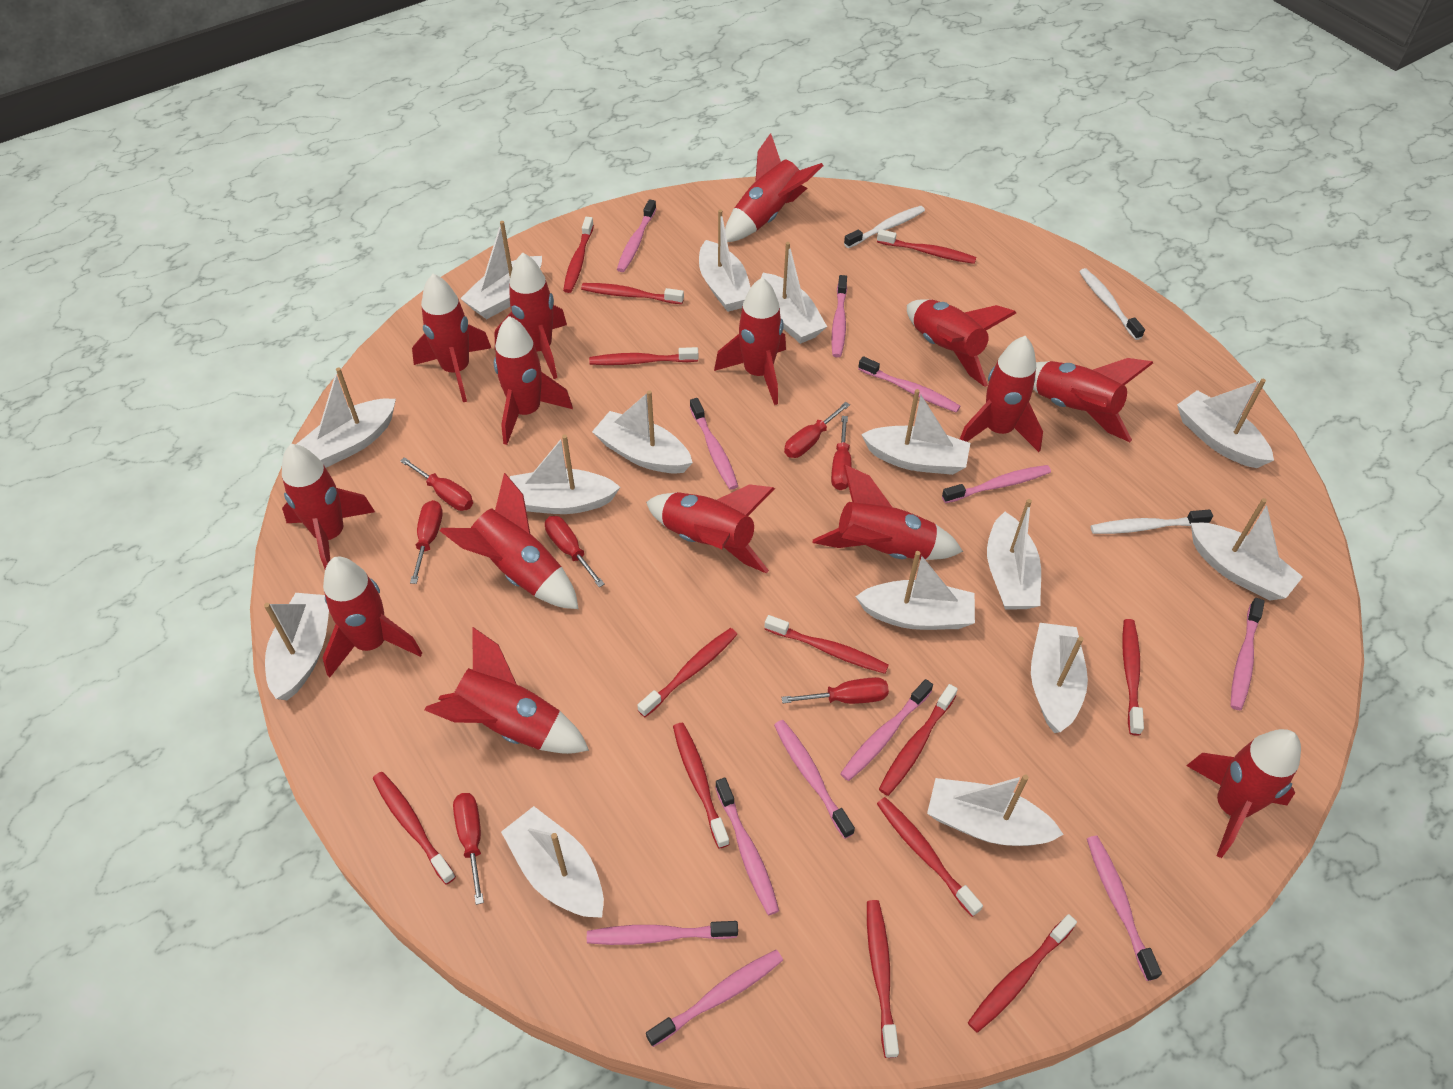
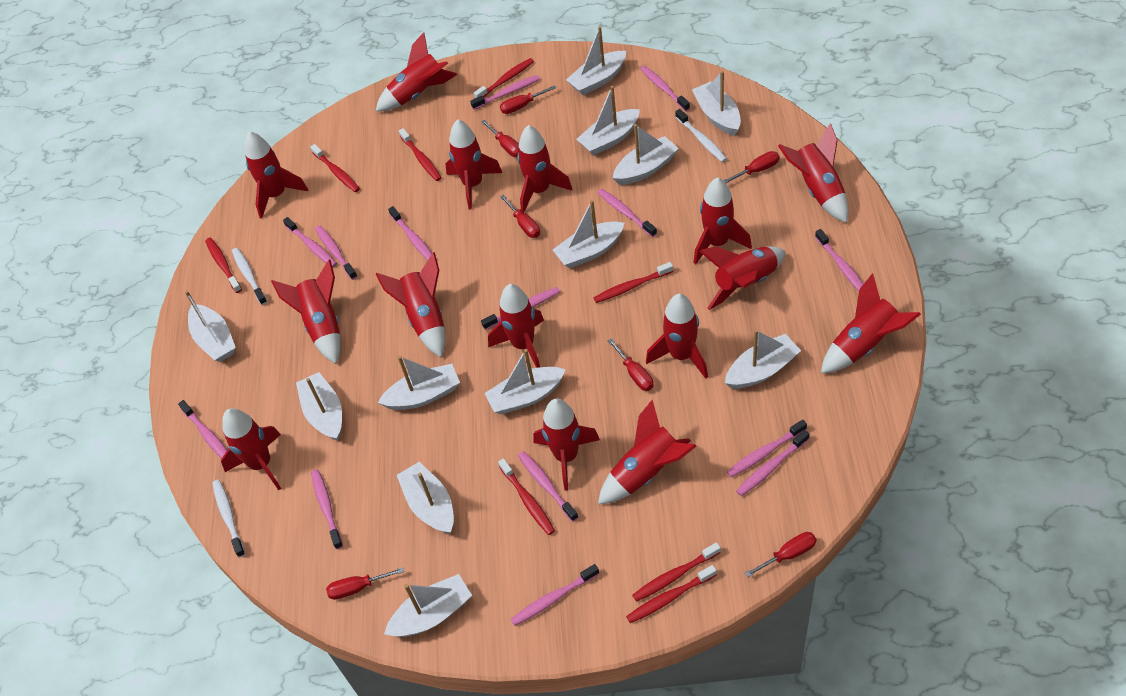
pink toothbrush: [587,921,738,945] [617,199,656,272] [646,950,783,1047] [690,398,738,490] [715,778,779,915] [774,720,855,839] [831,275,847,357] [840,679,933,781] [858,356,960,413] [942,465,1051,503] [1087,836,1162,981] [1230,598,1265,710] = 12 -> [178,400,227,459] [283,217,337,268] [311,469,343,549] [315,226,357,280] [388,206,432,260] [470,75,540,110] [481,287,560,330] [511,564,599,626] [518,451,578,522] [597,189,657,237] [640,66,690,111] [727,420,807,477] [736,430,810,496] [815,229,863,291] = 14
red toothbrush: [373,772,456,884] [563,217,594,293] [581,283,684,304] [589,347,698,365] [637,628,737,717] [673,723,729,849] [764,615,889,674] [867,900,899,1058] [877,229,976,264] [877,797,983,917] [879,684,958,796] [968,914,1077,1033] [1122,619,1144,736] = 13 -> [205,238,242,293] [310,144,360,192] [399,128,442,181] [474,58,534,98] [498,458,555,535] [593,262,673,303] [626,565,717,623] [632,542,721,602] = 8
white boat: [264,593,329,700] [297,367,396,468] [460,221,542,319] [501,806,604,918] [510,435,620,514] [592,390,693,474] [699,210,751,312] [761,242,827,344] [855,551,975,630] [861,389,970,475] [927,774,1064,846] [987,499,1041,609] [1031,623,1088,733] [1177,379,1274,468] [1191,498,1303,601] = 15 -> [185,291,236,362] [296,372,342,441] [378,356,460,410] [384,574,472,637] [397,462,454,534] [485,349,566,414] [553,200,624,268] [566,26,626,95] [576,86,640,155] [613,124,679,185] [692,71,741,136] [725,329,801,389] = 12

